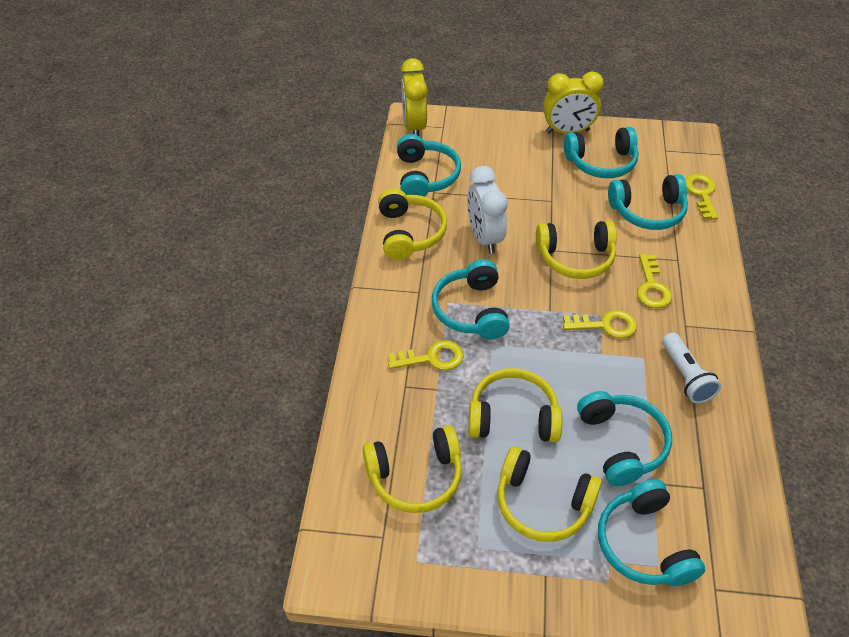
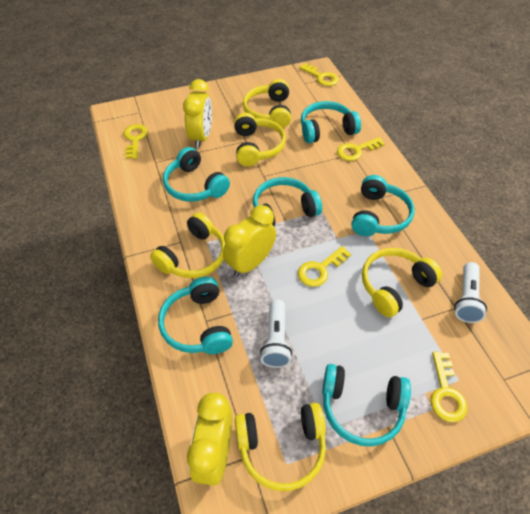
white clock: [467,166,508,254] = 1 -> none = 0
white flashlight: [662,333,721,404] = 1 -> [260,300,292,368] [454,262,487,323] = 2
yellow clock: [401,58,428,136] [543,72,604,134] = 2 -> [183,79,212,148] [187,393,232,486] [223,205,276,277] = 3
yellow key: [388,340,464,370] [563,310,637,338] [637,254,672,308] [685,174,718,220] = 4 -> [123,124,148,159] [298,246,351,287] [299,63,339,86] [337,137,385,161] [431,352,468,422] = 5

